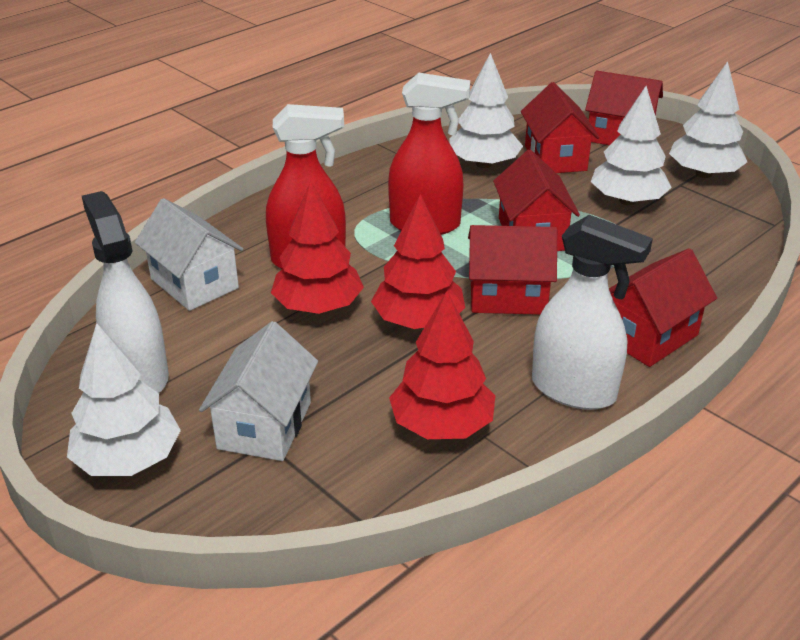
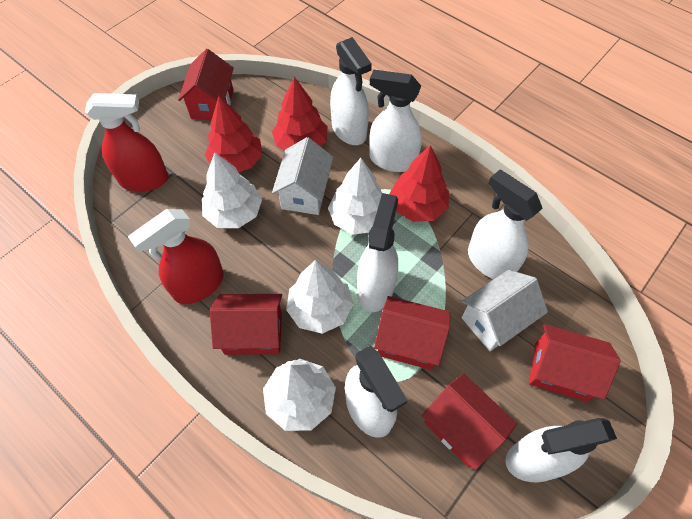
white spray bottle: [82,191,169,393] [532,215,653,410] = 2 -> [330,37,372,145] [345,345,408,438] [357,193,398,312] [369,70,422,172] [468,170,543,279] [505,418,617,482] = 6

